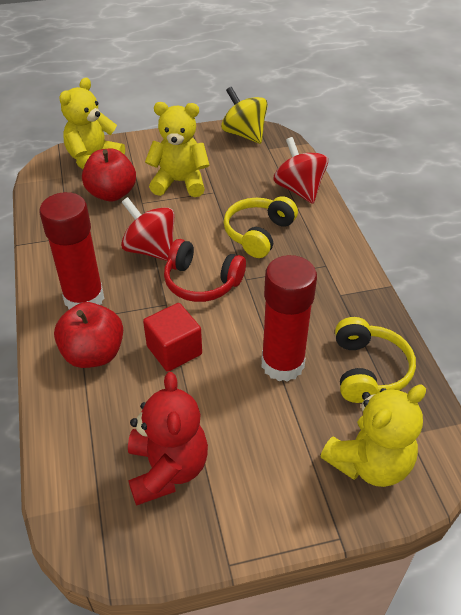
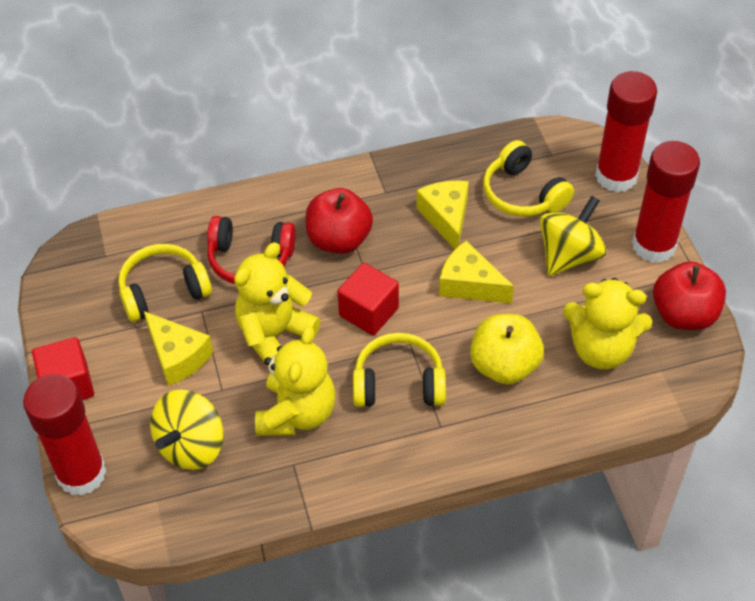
red cube: [143,303,202,372] = 1 -> [32,337,94,400] [337,263,399,335] = 2
red glue stick: [40,192,104,310] [261,255,317,382] = 2 -> [23,374,107,496] [595,71,657,192] [632,141,700,263] = 3
red spinning top: [121,197,174,261] [273,137,328,204] = 2 -> none = 0
red teddy bear: [128,372,208,506] = 1 -> none = 0
yellow apple: none = 0 -> [470,314,544,385] = 1
yellow cheese: none = 0 -> [144,311,213,386] [416,181,469,249] [439,241,514,304] = 3
yellow headphones: [224,196,298,258] [335,317,416,403] = 2 -> [118,244,212,322] [353,333,446,407] [483,140,574,217] = 3
yellow spinning top: [221,87,268,144] = 1 -> [150,389,224,470] [540,196,606,276] = 2

